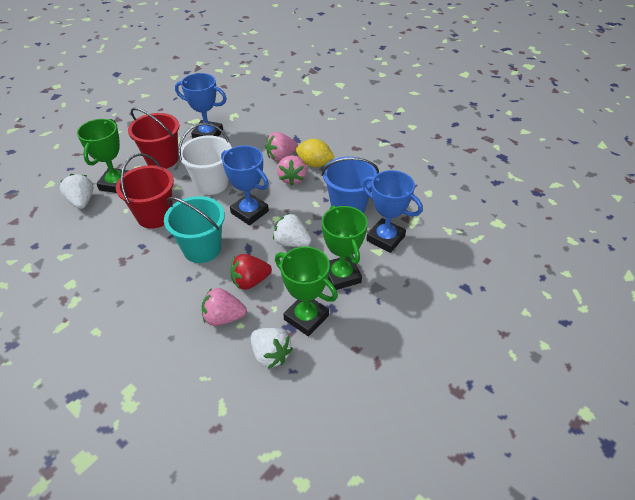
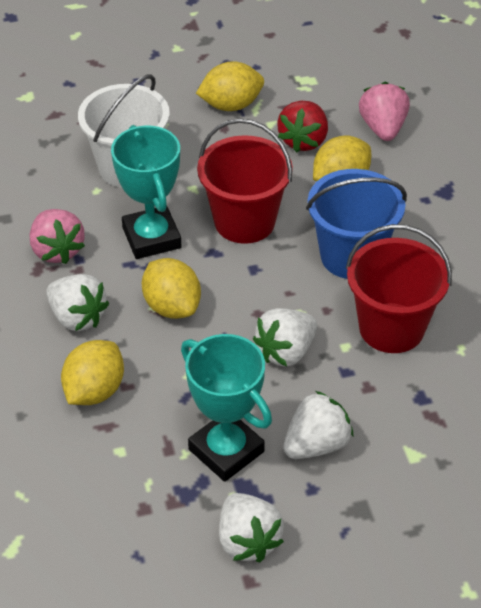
blue trophy: [175,73,227,139] [221,145,269,225] [362,170,423,253] = 3 -> none = 0
green trophy: [77,119,129,193] [275,246,338,336] [322,205,368,290] = 3 -> none = 0
pink strawberry: [202,288,247,326] [265,132,298,161] [277,155,307,186] = 3 -> [30,209,85,264] [359,82,410,141] = 2
turquoise bucket: [164,196,225,263] = 1 -> none = 0
turquoise trophy: none = 0 -> [111,125,181,259] [181,334,272,482] = 2
white strawberry: [60,174,93,209] [251,328,293,369] [273,213,311,247] = 3 -> [46,274,109,331] [219,493,284,562] [253,308,317,366] [283,391,353,459] = 4
yellow lemon: [296,139,335,167] = 1 -> [61,340,124,405] [142,258,201,319] [196,61,264,111] [313,135,371,182] = 4

